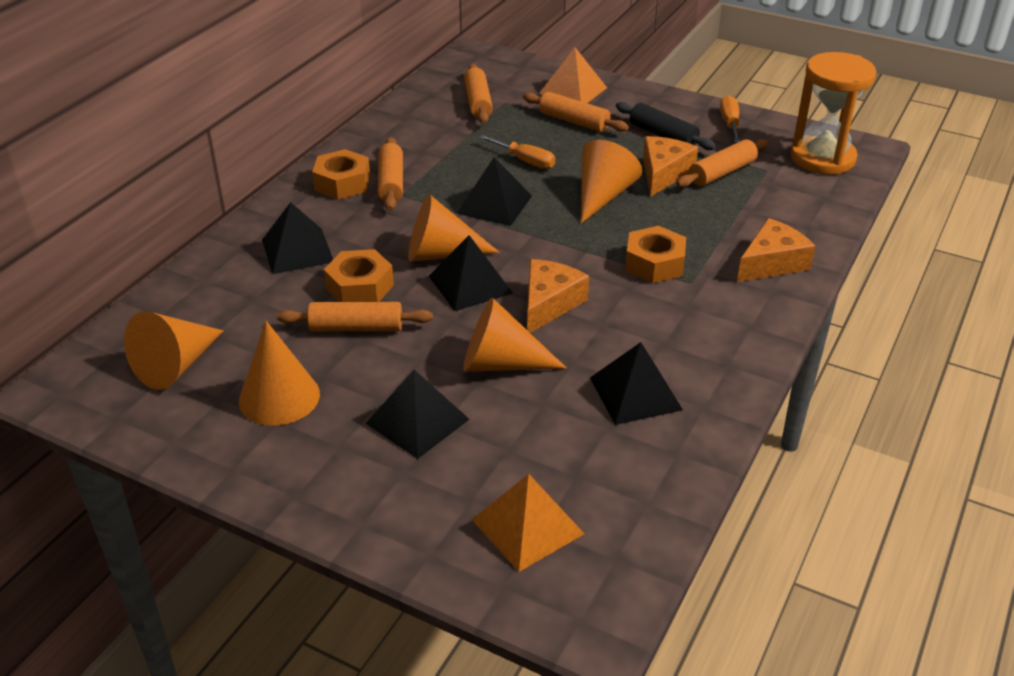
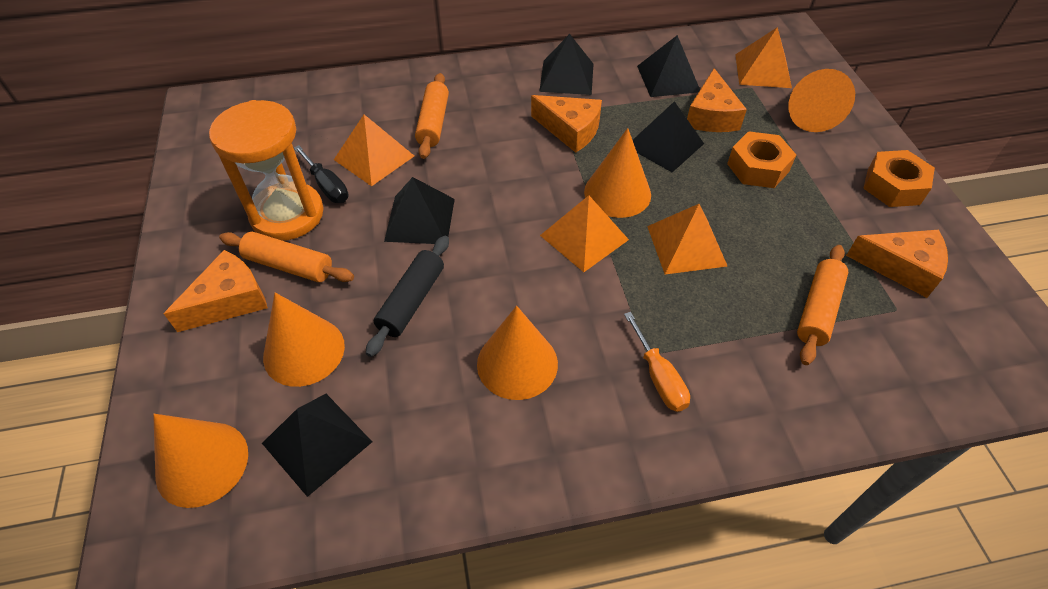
black screwdriver: none = 0 -> [294,145,349,203] = 1
orange cheese: [527,259,589,333] [643,136,698,197] [737,218,815,282] = 3 -> [164,250,268,332] [531,95,602,153] [687,68,747,132] [846,230,948,298] = 4
orange nut: [312,149,370,200] [324,249,394,302] [625,226,686,283] = 3 -> [727,131,796,188] [863,150,935,207] = 2
orange pyramid: [471,474,584,572] [539,47,607,103] = 2 -> [334,114,414,186] [540,195,629,272] [647,204,727,274] [735,27,792,88] = 4
orange rolling pin: [277,302,433,331] [378,137,403,211] [464,64,493,124] [523,92,629,132] [676,139,769,188] = 5 -> [219,232,354,282] [415,73,449,159] [797,245,848,365] = 3
orange screwdriver: [479,135,555,169] [720,95,740,143] = 2 -> [624,312,690,412] = 1

